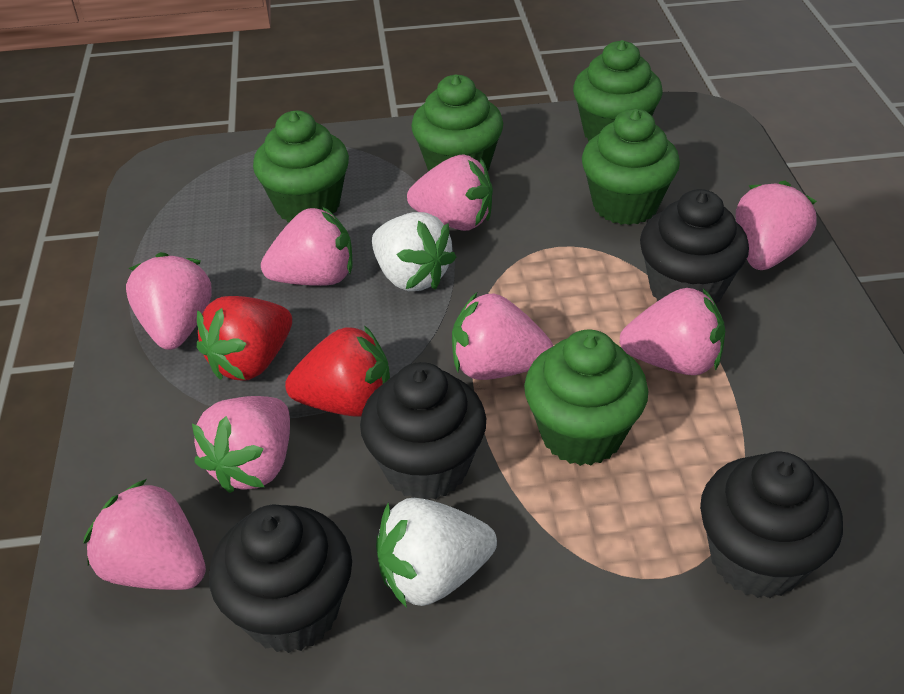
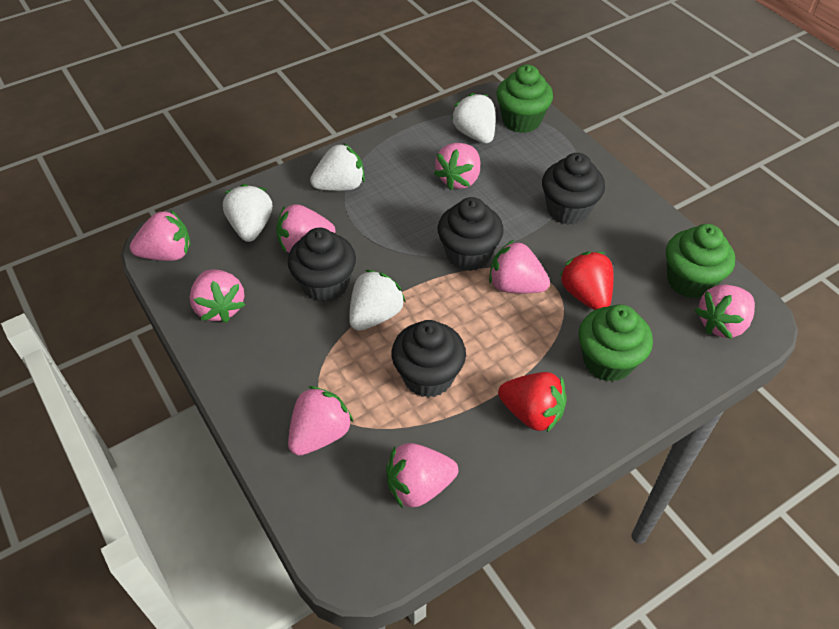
green cupcake: [253,111,349,222] [411,75,503,171] [524,330,648,466] [573,40,663,141] [582,109,680,225] = 5 -> [496,65,553,133] [579,304,653,382] [666,224,735,299] = 3
white strawberry: [372,212,456,291] [376,498,497,608] = 2 -> [223,184,272,242] [310,143,365,191] [349,270,406,331] [451,93,495,144] = 4

